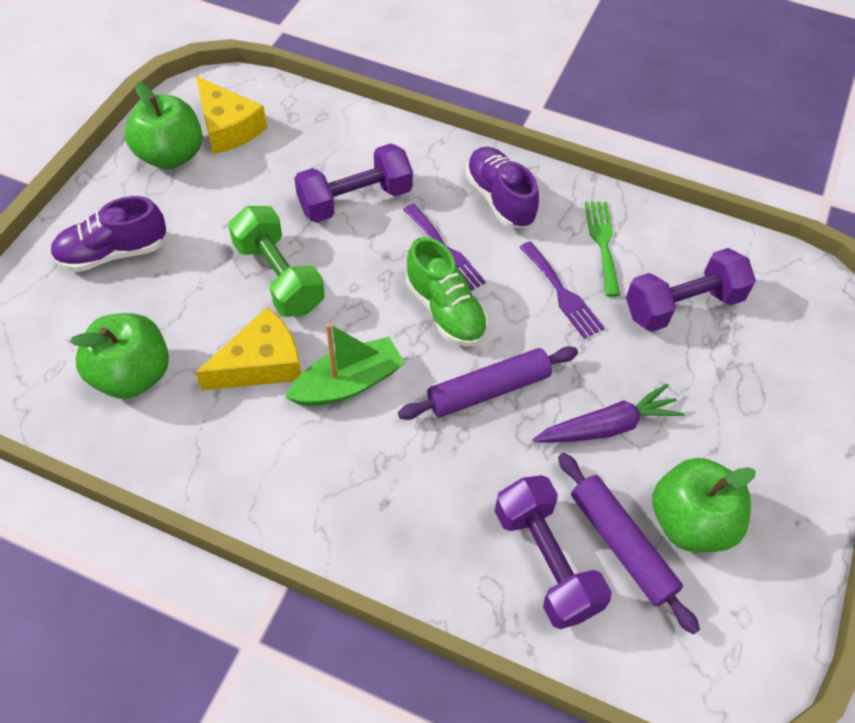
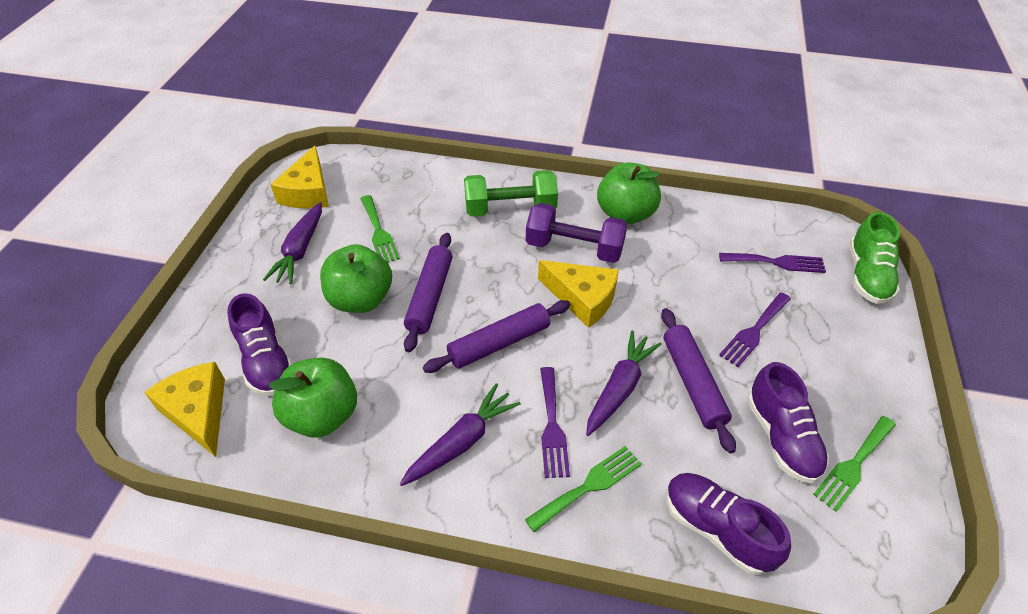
green boat: [285,323,405,406] = 1 -> none = 0
green fork: [585,202,620,297] = 1 -> [360,195,400,263] [525,446,642,532] [813,416,896,512] = 3
purple carrot: [533,384,685,443] = 1 -> [263,202,322,284] [400,383,521,486] [586,330,662,436] = 3
purple dumbbell: [294,143,413,223] [495,475,612,629] [626,248,756,332] = 3 -> [526,203,627,263] = 1
purple fork: [403,204,486,291] [520,241,604,339] = 2 -> [540,367,570,478] [719,253,826,273] [719,292,791,367] = 3
purple rolling pin: [398,346,578,420] [558,453,700,635] = 2 -> [404,233,452,352] [423,300,570,373] [661,308,736,453] = 3
purple shoe: [51,196,166,272] [465,147,539,228] = 2 -> [227,293,292,396] [666,473,791,575] [747,362,829,484] = 3
yellow cheese: [196,76,267,154] [196,307,301,390] = 2 -> [144,362,225,457] [270,145,329,209] [538,260,619,328] = 3

